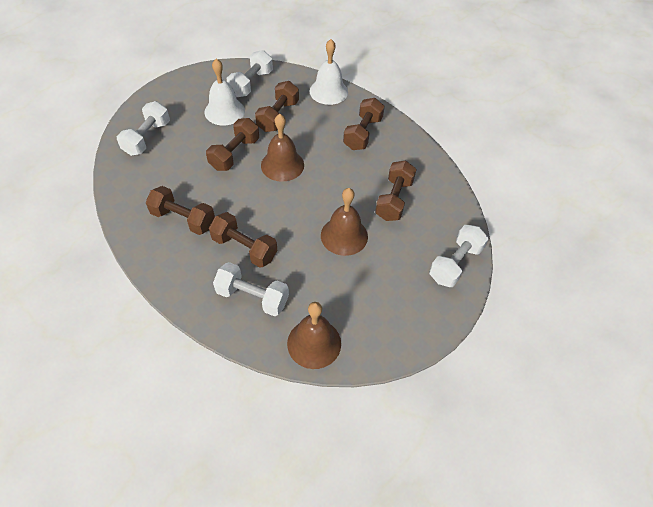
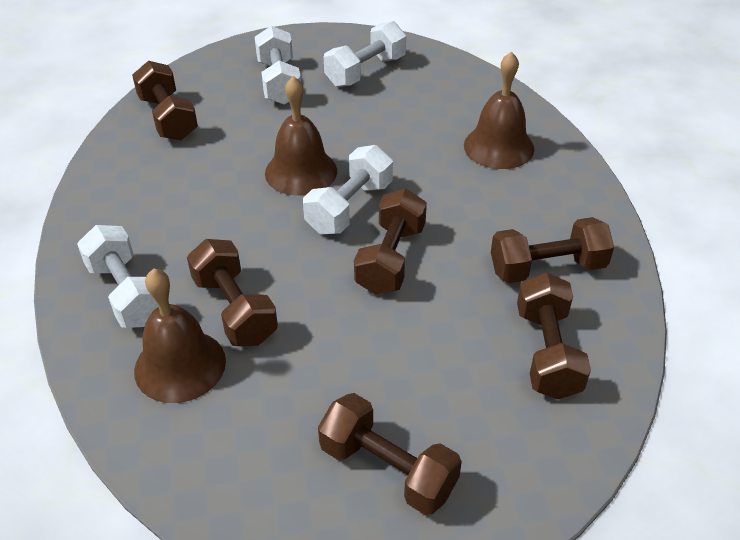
white bell: [205,59,245,125] [310,39,348,105] = 2 -> none = 0

